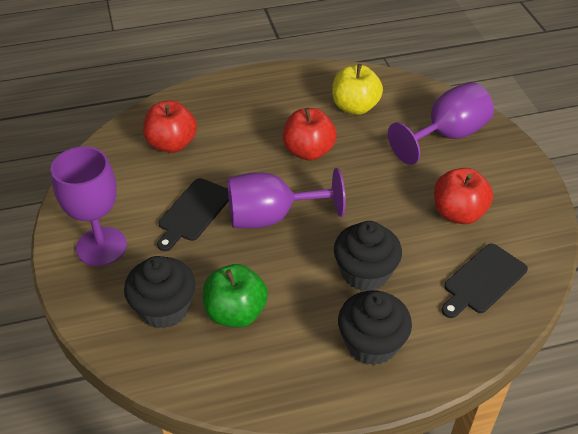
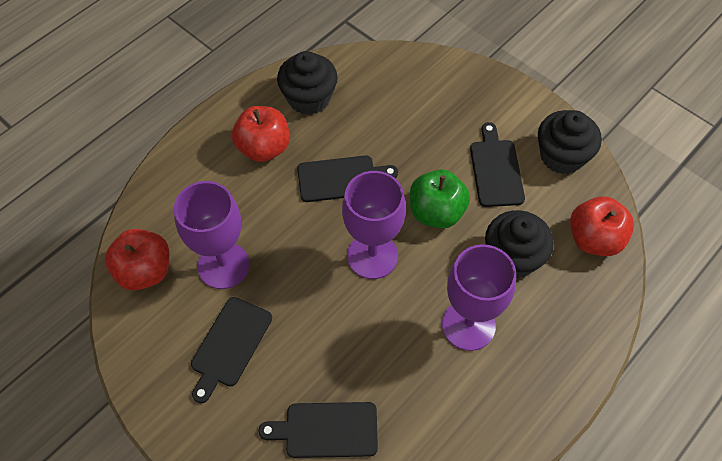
black cutting board: [157,178,229,251] [442,243,528,318] = 2 -> [191,297,272,403] [258,402,378,458] [297,155,398,202] [470,122,525,207] = 4
yellow apple: [332,64,383,115] = 1 -> none = 0

